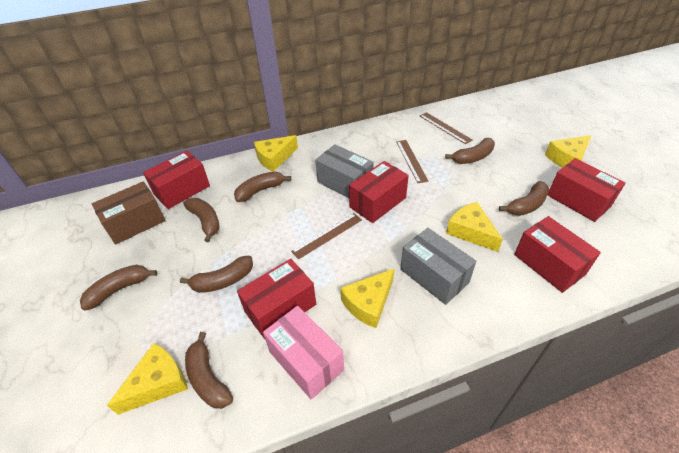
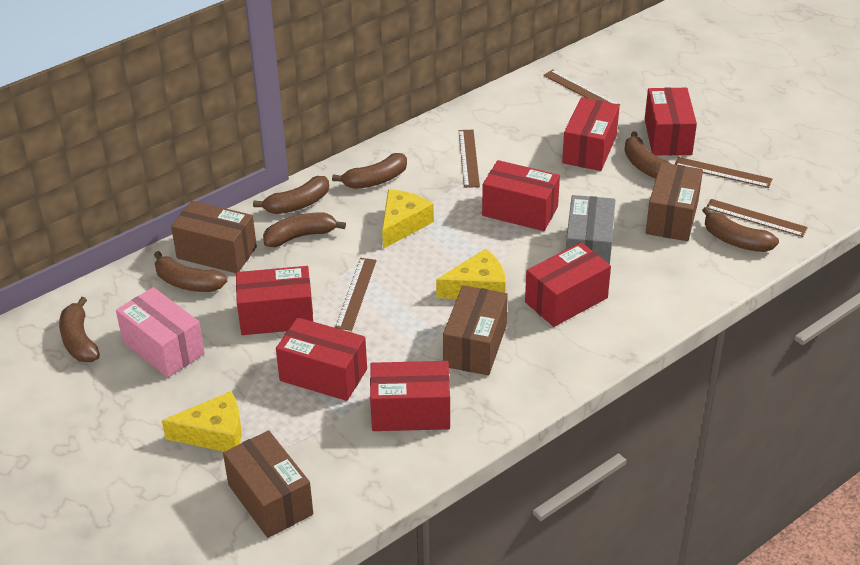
brown box: [92,181,166,245] = 1 -> [171,201,257,273] [223,430,313,538] [443,285,508,375] [646,162,703,241] = 4
brown ruler: [291,213,362,259] [396,140,429,183] [420,112,472,144] = 3 -> [335,258,377,331] [459,130,480,188] [543,70,620,105] [675,157,772,188] [706,199,808,237] = 5
grey box: [315,144,374,198] [400,228,476,305] = 2 -> [566,195,615,264] = 1
red box: [143,151,210,209] [237,259,316,339] [349,161,409,223] [514,216,601,293] [547,158,625,222] = 5 -> [236,266,313,335] [276,317,367,401] [370,361,450,431] [482,160,560,231] [525,242,611,327] [562,97,620,171] [645,87,697,155] = 7
yellow cheese: [107,343,188,415] [254,135,298,171] [340,269,394,328] [446,202,503,252] [545,135,591,168] = 5 -> [162,391,241,452] [382,189,434,249] [436,249,505,299] = 3

